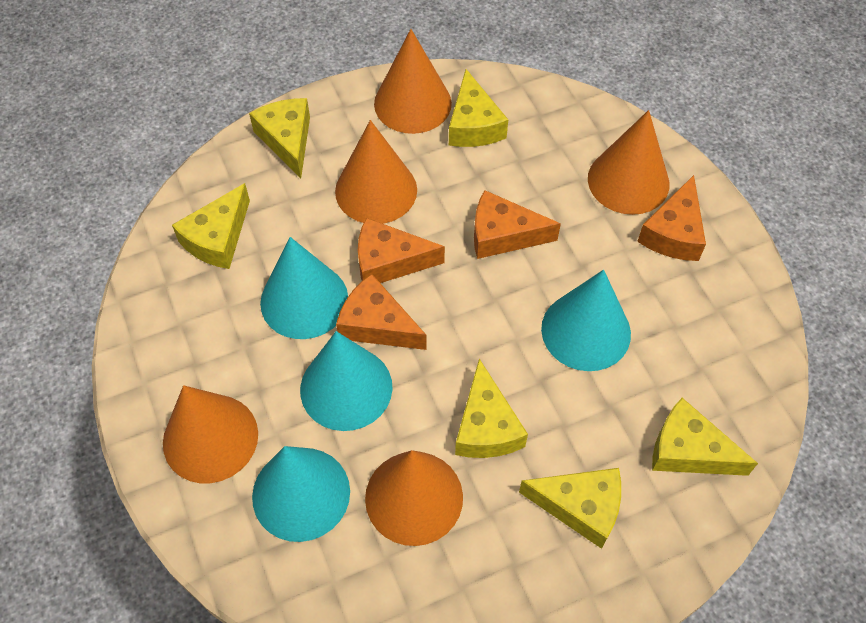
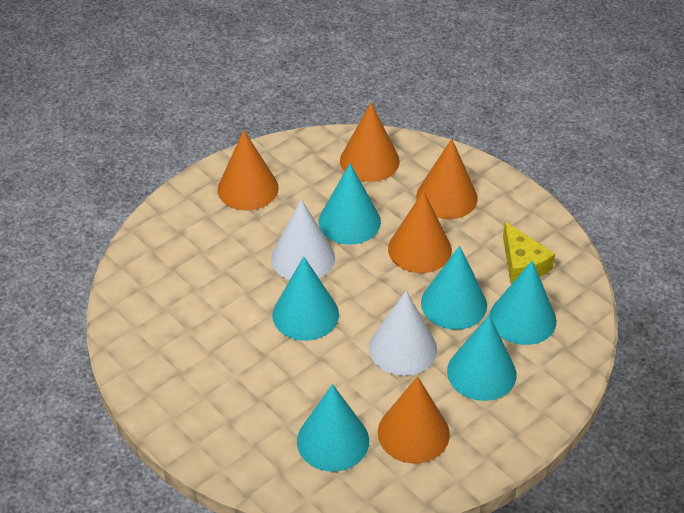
orange cheese: [336,274,427,350] [358,218,445,283] [474,190,561,259] [637,175,706,261] = 4 -> none = 0
turquoise cone: [252,446,350,542] [260,237,348,339] [300,331,393,431] [541,270,631,371] = 4 -> [272,257,339,341] [297,384,369,472] [318,163,381,245] [421,246,487,330] [447,315,517,401] [490,261,557,345] = 6
white cone: none = 0 -> [271,199,335,280] [369,291,437,376] = 2
yellow cheese: [172,183,250,269] [249,98,310,178] [449,69,508,147] [455,359,528,458] [519,468,621,549] [652,398,758,476] = 6 -> [503,222,555,284] = 1

